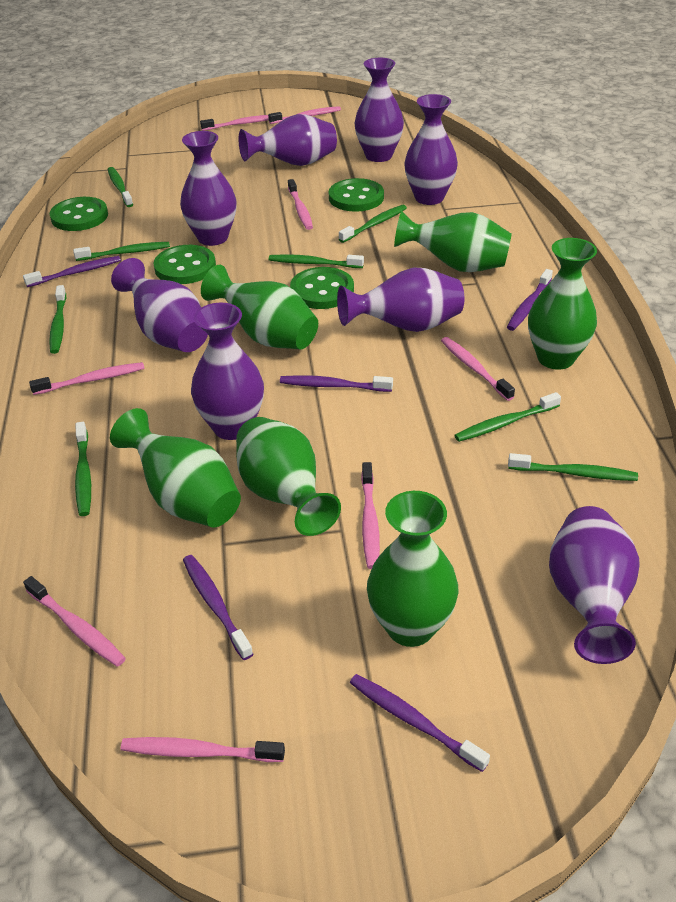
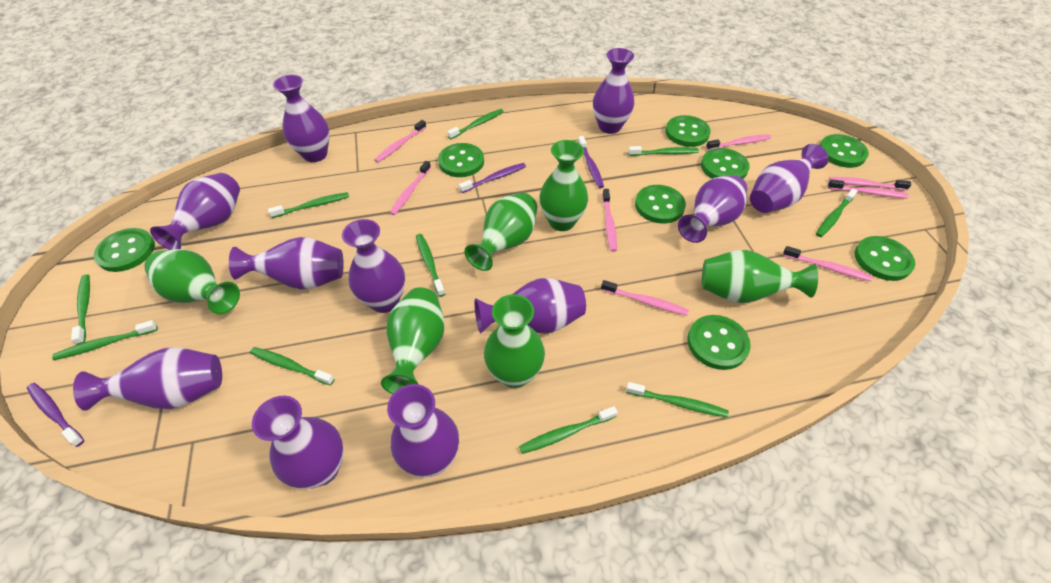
green button: [50,197,108,231] [153,245,216,284] [290,267,354,309] [329,178,384,212] = 4 -> [94,228,155,272] [438,143,484,177] [635,185,686,224] [665,115,711,147] [687,315,751,370] [701,148,750,179] [819,134,869,168] [855,236,915,281] = 8
green toothbrush: [49,285,66,354] [73,242,170,261] [75,422,91,516] [107,167,133,207] [269,254,364,268] [339,205,407,243] [454,392,561,442] [508,453,638,481] = 8 -> [52,320,158,360] [71,274,90,345] [250,347,334,386] [268,192,349,218] [416,234,445,297] [447,109,504,139] [519,406,618,454] [626,382,729,418] [628,146,699,156] [816,189,857,237] = 10
purple toothbrush: [23,256,121,287] [183,555,253,660] [280,375,393,392] [350,674,490,772] [507,269,553,331] = 5 -> [27,383,84,447] [459,163,526,193] [578,136,604,188] = 3
purple vase: [111,258,208,352] [180,131,236,246] [191,303,264,440] [239,114,337,166] [337,267,464,332] [355,58,404,162] [404,94,458,205] [549,506,640,664] = 8 -> [73,347,222,411] [150,173,240,250] [229,237,344,290] [252,396,344,489] [273,75,330,162] [342,219,405,313] [387,384,459,477] [474,278,586,334] [593,48,634,134] [678,175,747,243] [750,144,829,213] = 11

